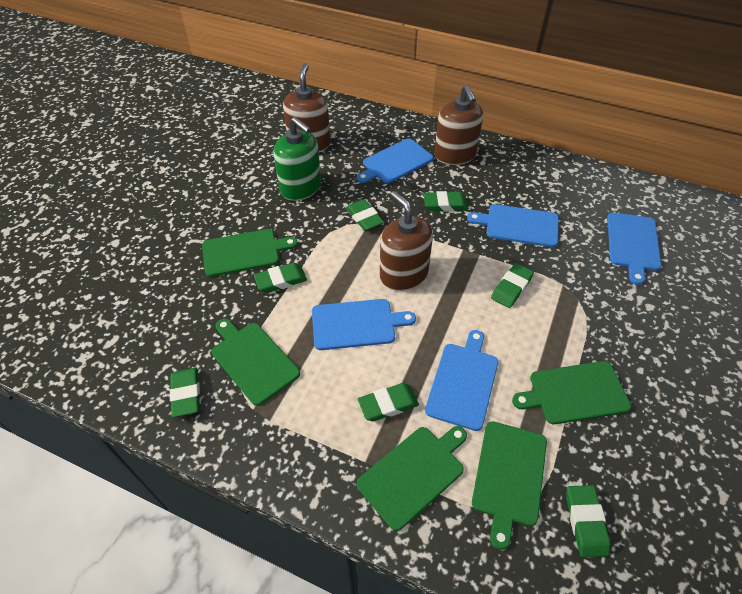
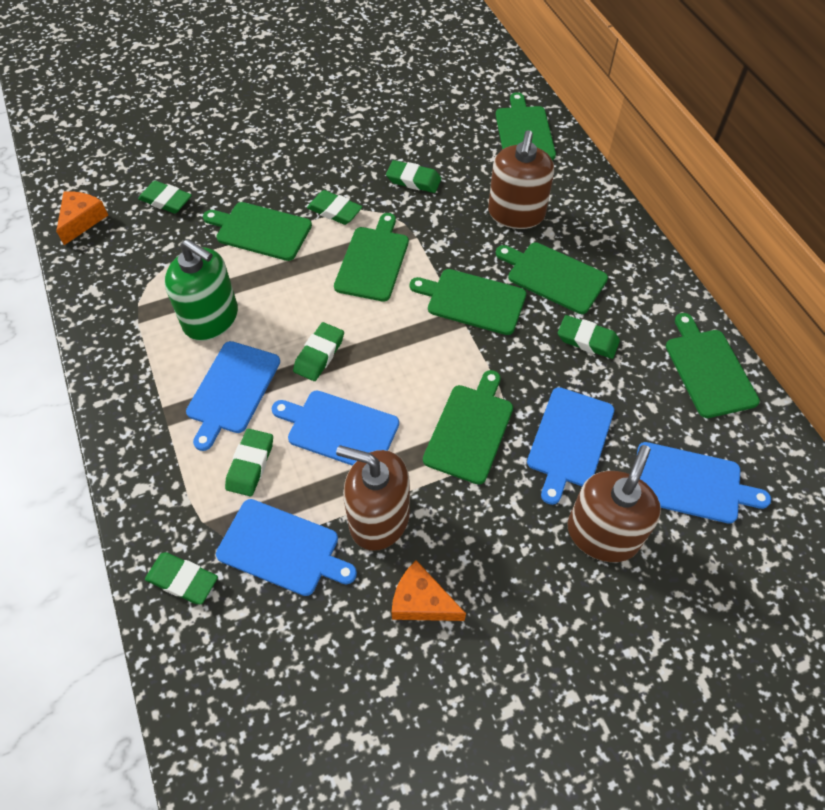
green cutting board: [202,229,298,277] [212,319,300,406] [357,426,467,531] [472,421,547,550] [512,361,631,424] = 5 -> [203,202,312,261] [334,213,409,302] [410,269,526,335] [423,370,513,484] [496,92,556,160] [496,242,608,314] [666,313,760,418] = 7
orange cheese: none = 0 -> [56,191,108,245] [392,560,466,621] = 2

